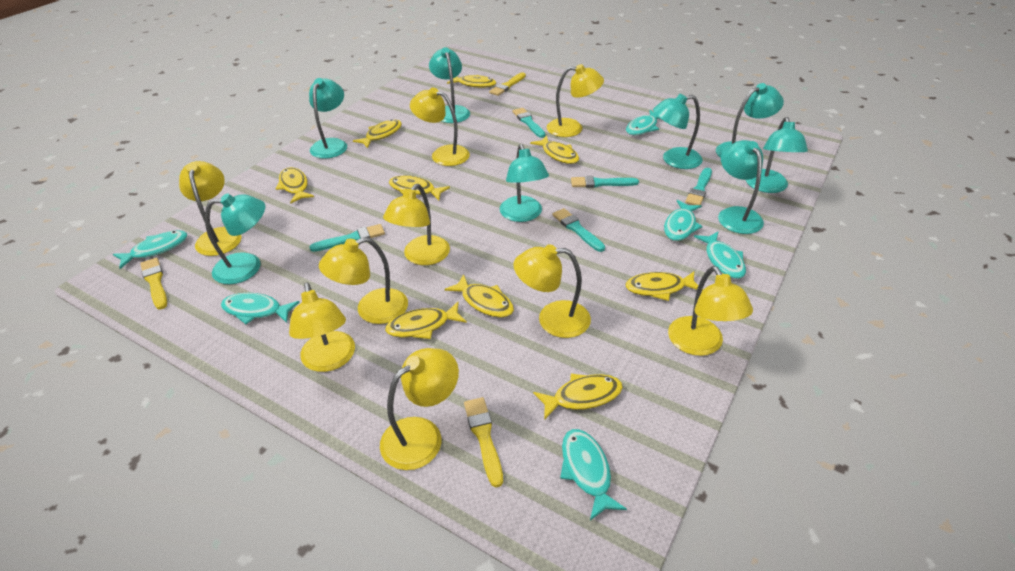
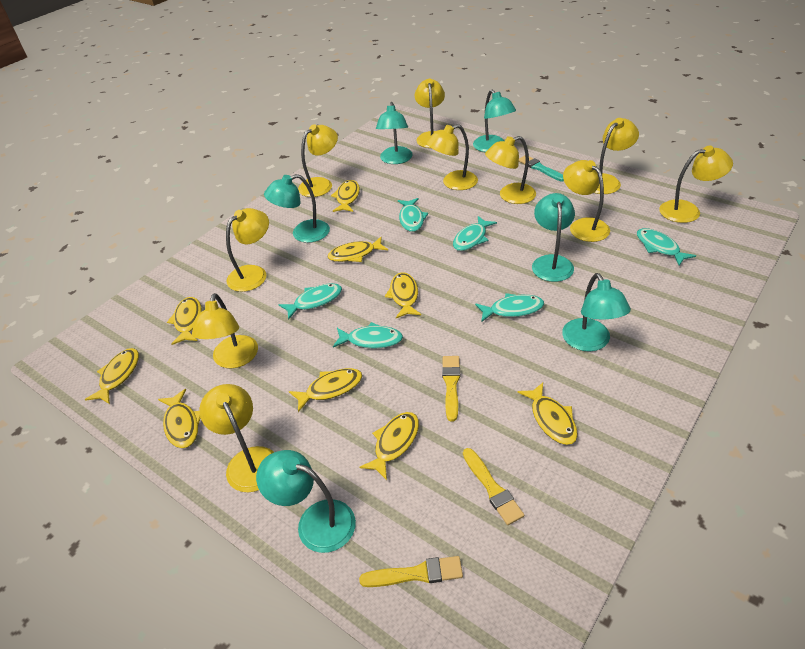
turquoise brush: [309,224,385,252] [513,108,546,138] [552,208,605,252] [571,176,639,188] [685,168,712,205] = 5 -> [519,156,564,181] = 1
turquoise lamp: [205,193,265,284] [309,78,347,159] [429,47,470,123] [500,144,549,222] [653,94,703,169] [716,83,784,158] [718,140,764,234] [746,117,808,193] = 8 -> [256,450,356,553] [264,174,330,243] [376,102,413,164] [473,90,516,152] [532,193,575,282] [562,273,631,352] = 6
yellow lamp: [179,161,242,256] [289,282,355,372] [319,237,408,324] [380,348,459,470] [383,184,450,265] [410,88,470,166] [513,244,591,338] [547,64,604,137] [668,266,753,356] = 9 -> [192,293,258,368] [199,384,274,492] [226,208,269,292] [298,124,338,197] [415,78,445,148] [426,124,478,190] [485,136,536,204] [563,160,610,242] [594,118,639,194] [659,146,733,223] = 10

